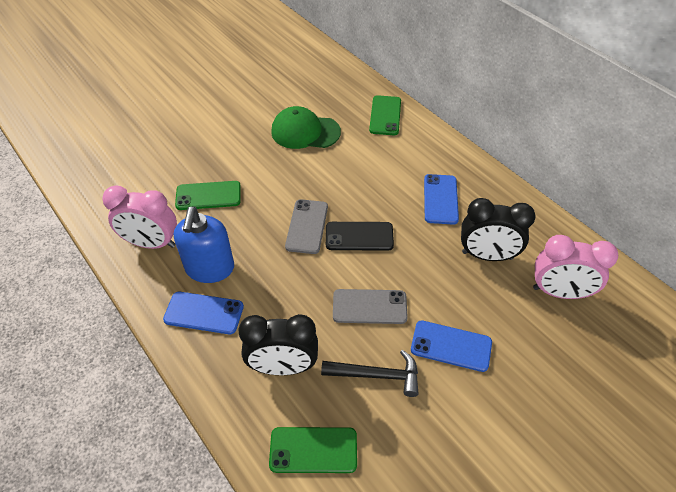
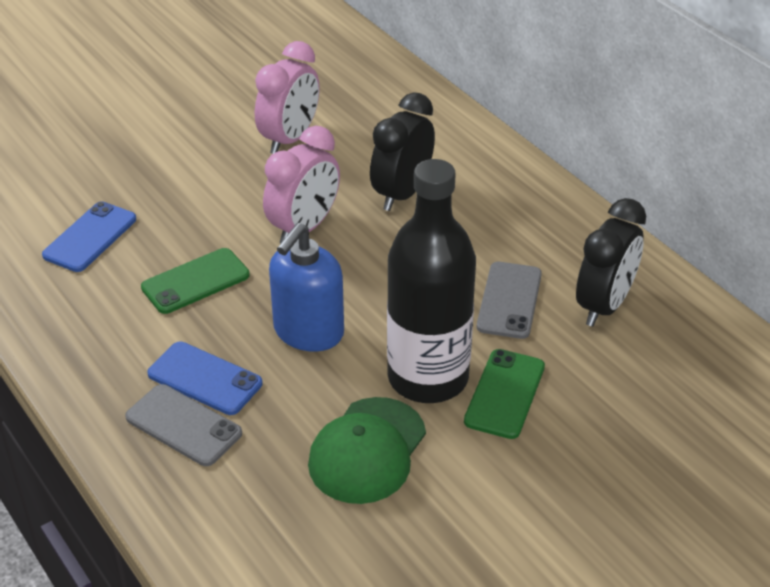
black bottle: none = 0 -> [387,159,476,403] = 1
black hammer: [321,350,419,397] = 1 -> none = 0
black phone: [326,222,394,251] = 1 -> none = 0
blue phone: [163,292,244,334] [411,320,492,372] [424,174,459,225] = 3 -> [42,201,136,272] [147,342,263,415] = 2
green phone: [175,181,241,210] [269,427,357,473] [369,95,401,135] = 3 -> [141,248,250,314] [464,349,545,439] = 2

